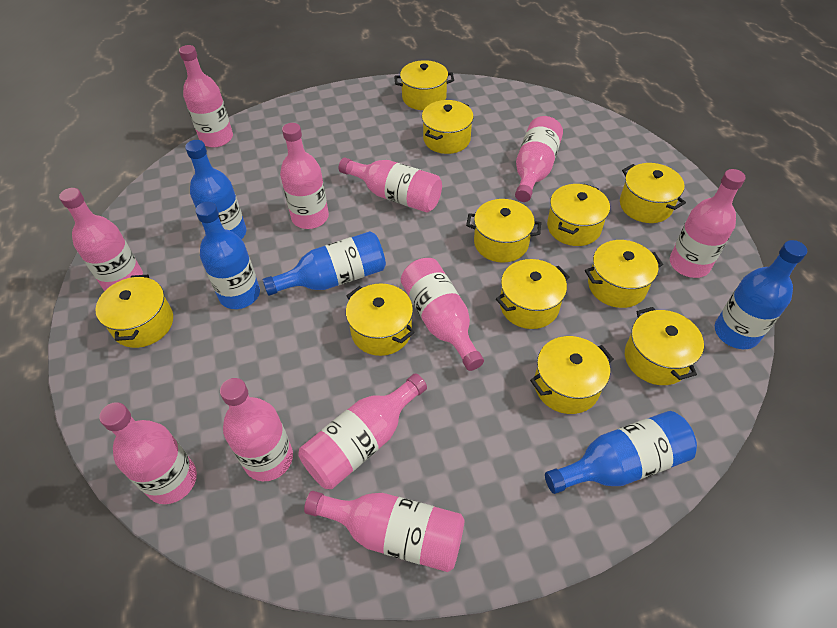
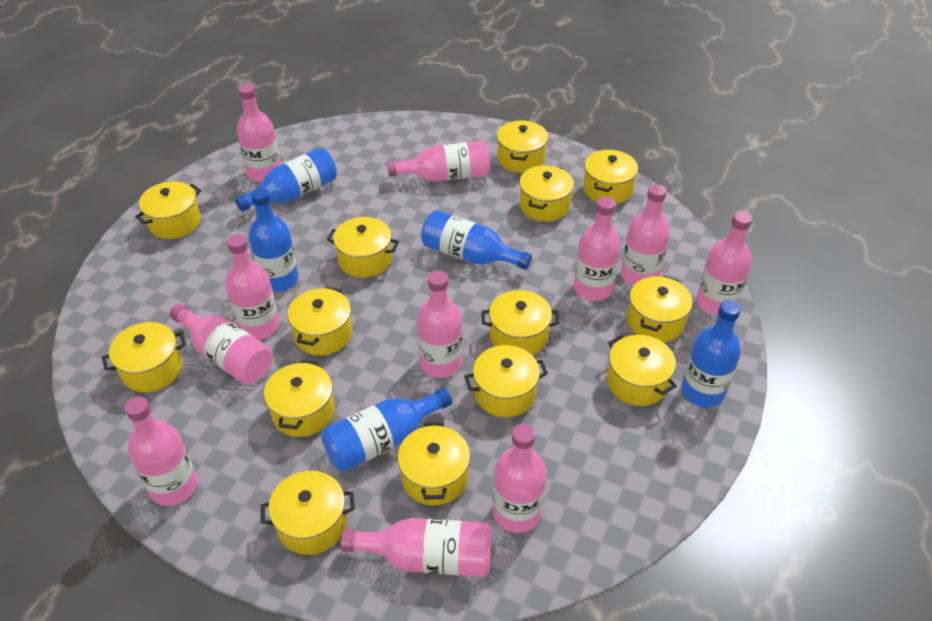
yellow pot: [95,275,173,348] [346,284,415,356] [394,60,454,110] [422,100,473,154] [466,199,541,263] [496,259,570,329] [530,336,613,414] [547,184,610,246] [585,240,663,308] [620,163,686,223] [625,307,704,385] = 11 -> [102,322,186,392] [135,181,201,239] [261,471,355,555] [264,360,335,437] [287,287,352,356] [327,217,399,278] [397,422,470,506] [464,345,548,417] [482,290,560,355] [497,120,548,173] [519,165,574,222] [583,150,638,204] [607,335,677,406] [627,275,692,342] = 14

